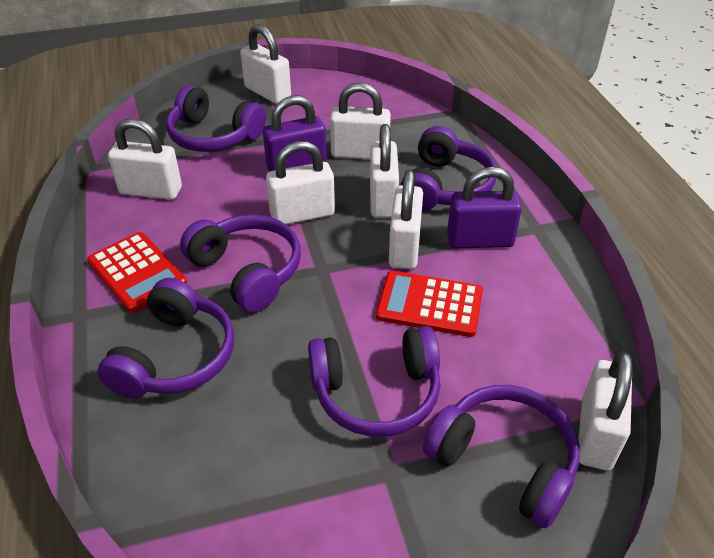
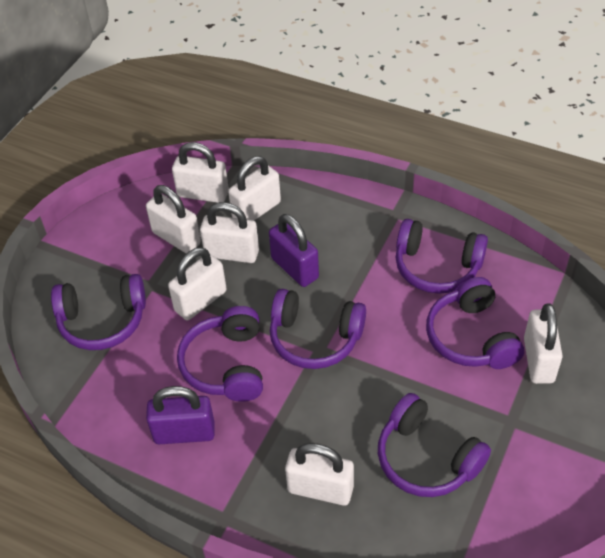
red calculator: [87,232,187,313] [376,271,483,337] = 2 -> none = 0

